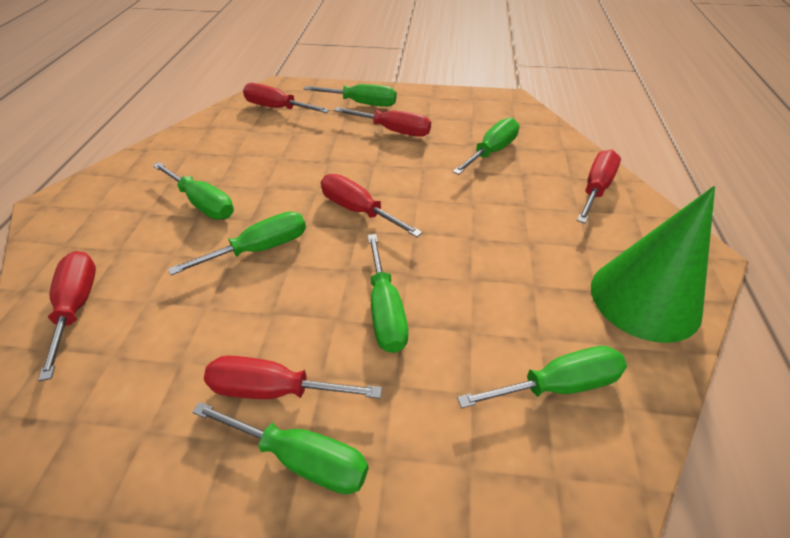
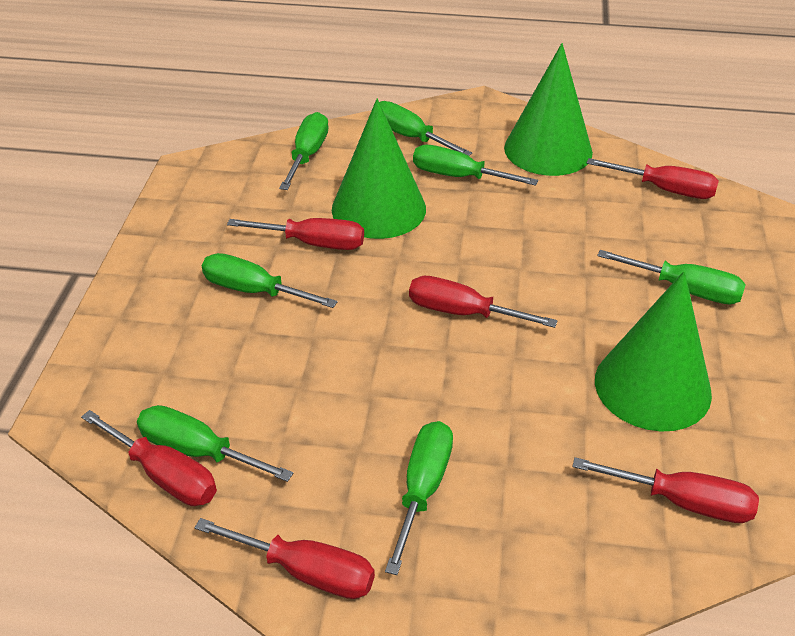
green cone: [591,186,715,343] = 1 -> [332,99,426,239] [504,43,593,176] [595,271,712,431] = 3

